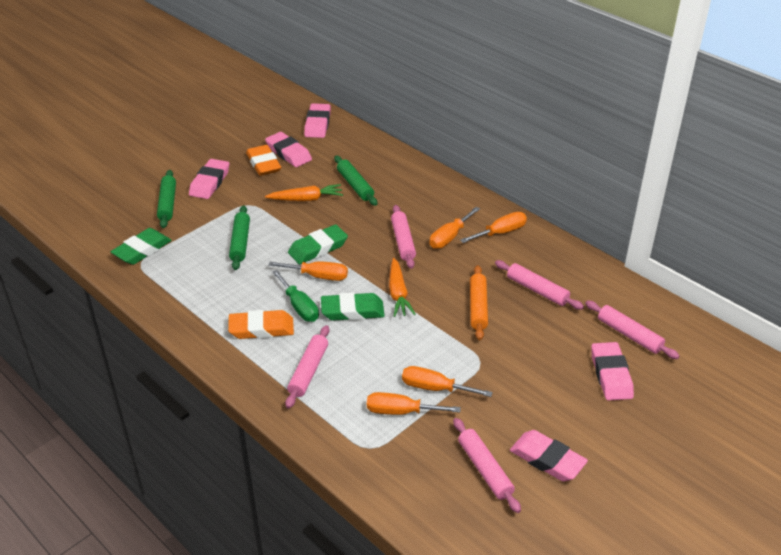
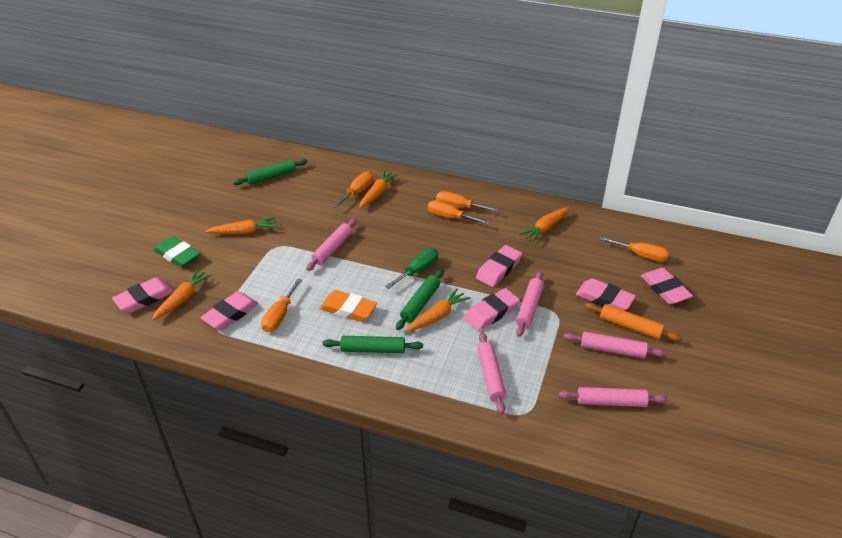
green eraser: [111,228,172,265] [288,224,348,264] [321,293,385,321] = 3 -> [154,236,201,268] = 1
orange carrot: [265,184,343,201] [389,258,416,317] = 2 -> [152,269,212,320] [205,217,277,234] [359,170,398,208] [406,288,471,332] [519,207,570,243] = 5
orange eraser: [228,310,294,339] [246,145,281,176] = 2 -> [319,290,377,322] = 1
pink eraser: [189,159,229,199] [265,132,312,167] [304,103,331,138] [510,430,588,481] [591,342,634,401] = 5 -> [112,278,174,313] [200,292,258,330] [464,288,520,331] [476,245,522,287] [576,278,636,310] [641,268,693,304] = 6

